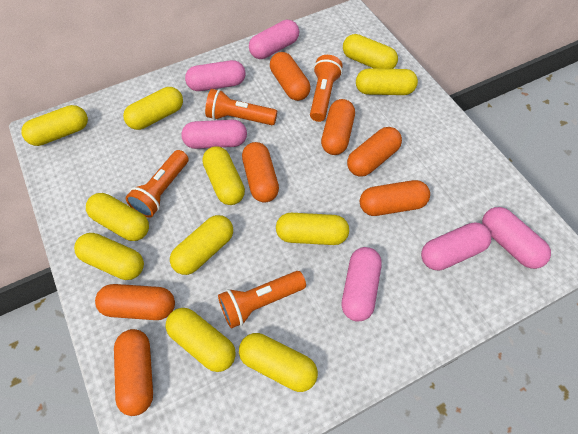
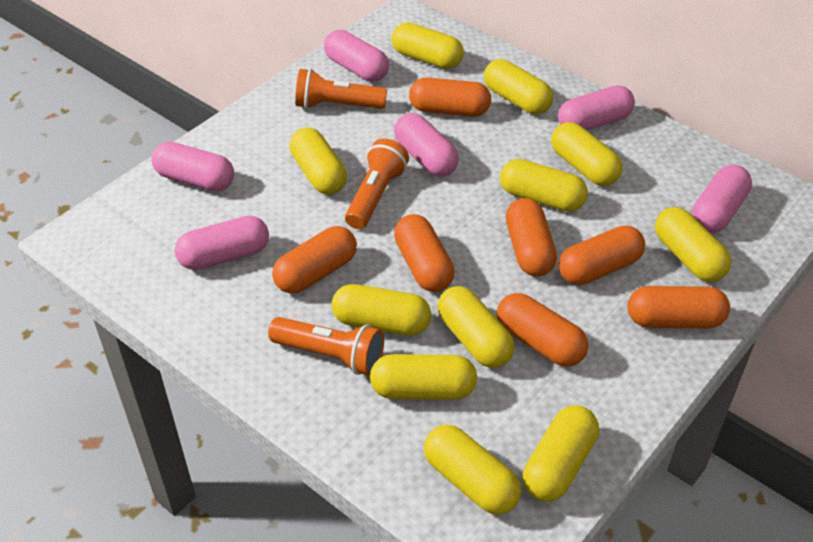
orange flashlight: [126,150,189,218] [205,89,277,125] [218,271,306,329] [310,55,343,122] = 4 -> [268,317,384,376] [295,68,387,109] [345,138,409,229] = 3

